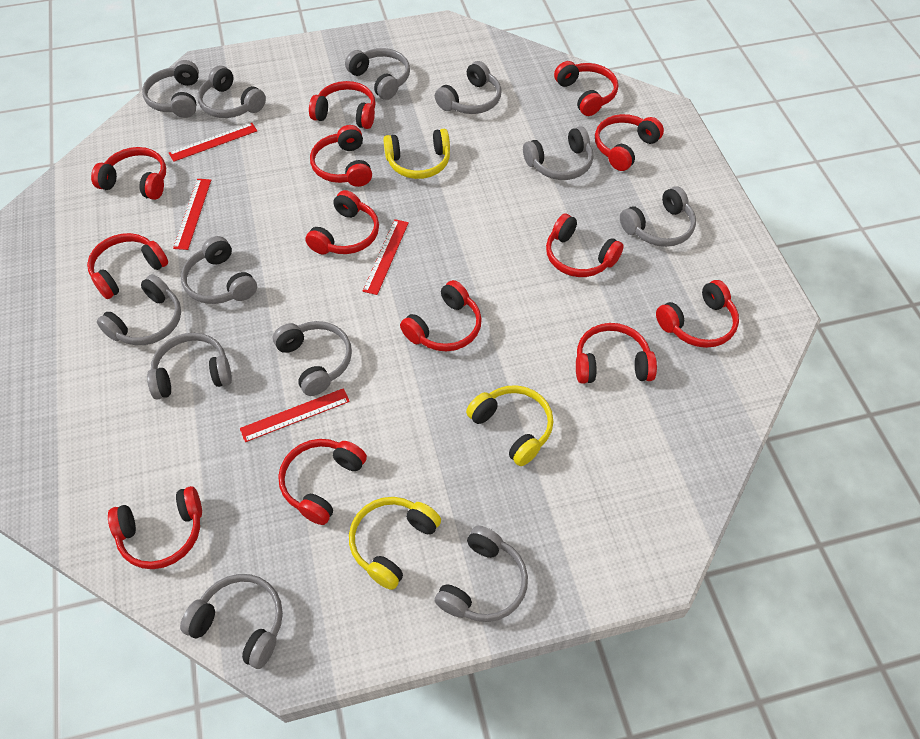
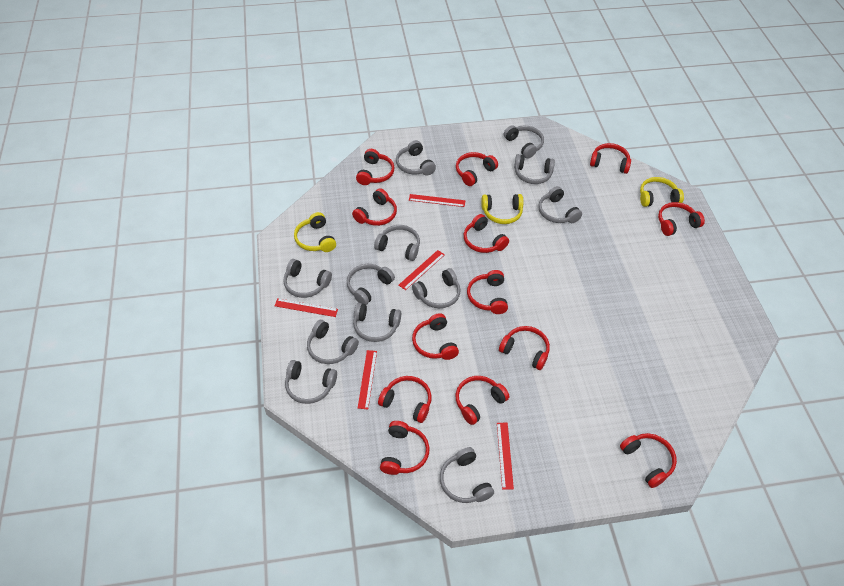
red ruler: [169,123,257,162] [173,179,211,250] [240,388,350,442] [363,219,409,295] = 4 -> [275,298,338,317] [358,350,377,410] [398,250,445,290] [409,194,465,207] [497,423,514,490] = 5

